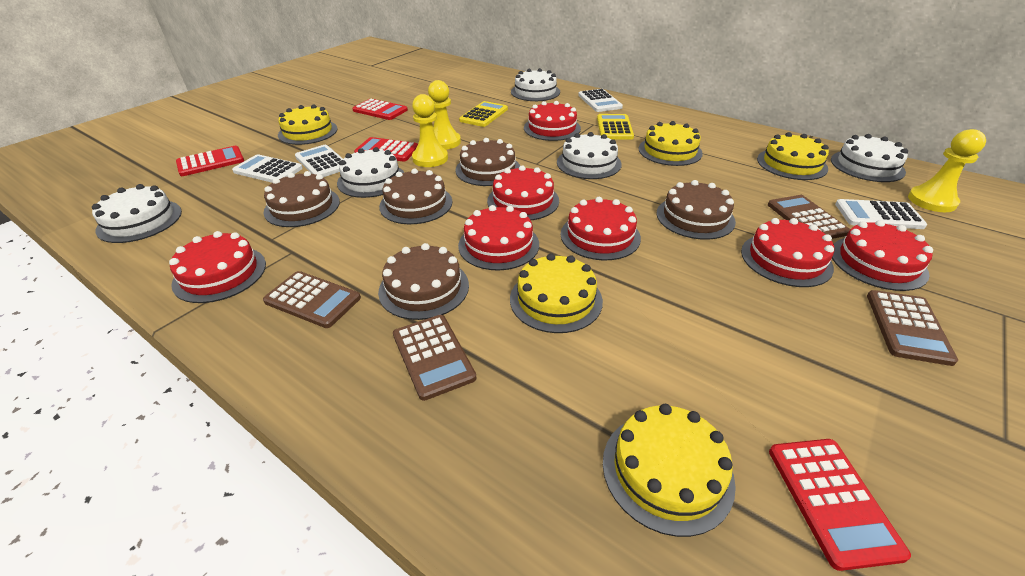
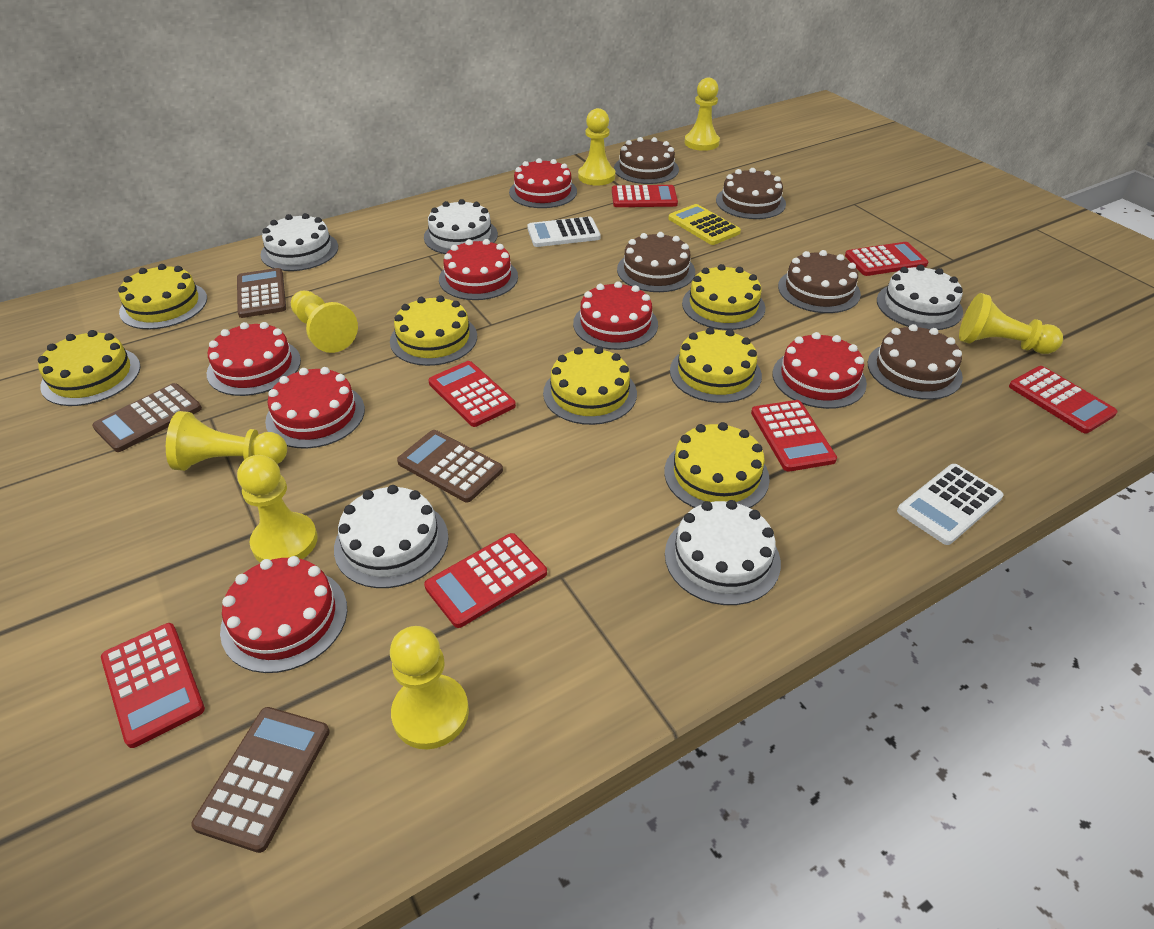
red calculator: [176,146,244,176] [352,99,408,120] [354,137,418,162] [769,439,911,571] = 4 -> [101,623,205,748] [424,533,547,628] [428,361,516,427] [612,185,678,207] [751,400,837,472] [845,242,928,276] [1009,366,1117,433] = 7
white calculator: [232,154,303,183] [295,145,343,177] [578,89,623,112] [835,199,927,229] = 4 -> [527,216,601,247] [897,464,1004,545] = 2
yellow cake: [278,104,337,145] [510,253,603,333] [603,404,736,537] [638,121,703,166] [757,132,829,180] = 5 -> [38,330,140,406] [118,264,207,329] [390,295,477,366] [543,347,637,425] [664,422,770,508] [670,327,762,403] [682,264,765,330] = 7
yellow calculator: [459,101,508,127] [597,114,634,140] = 2 -> [668,204,741,245] = 1
yellow pawn: [412,94,448,167] [428,80,461,150] [908,129,986,212] = 3 -> [166,411,287,471] [237,455,318,563] [291,290,358,353] [390,626,469,749] [578,108,615,186] [685,78,720,151] [959,293,1063,354] = 7

